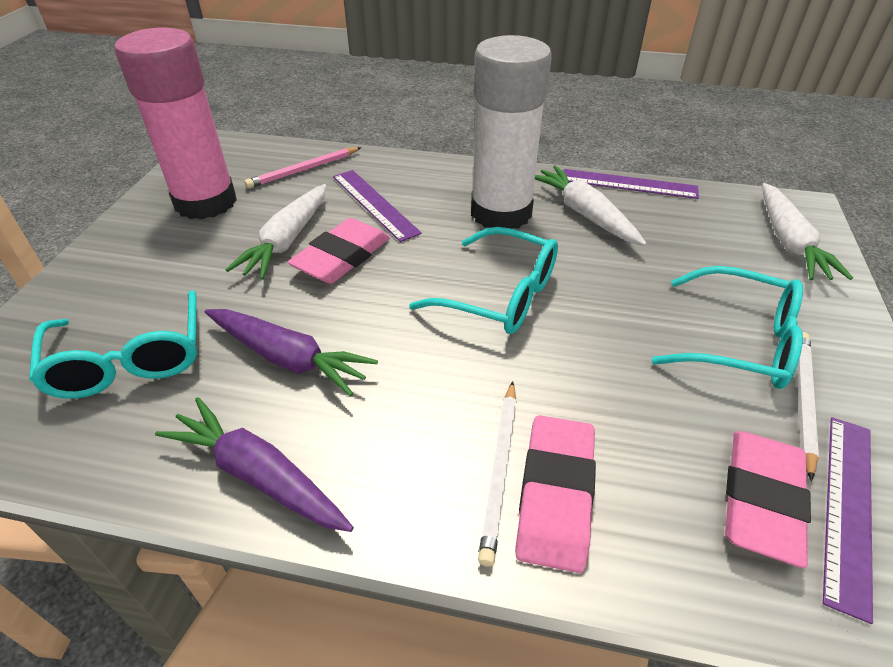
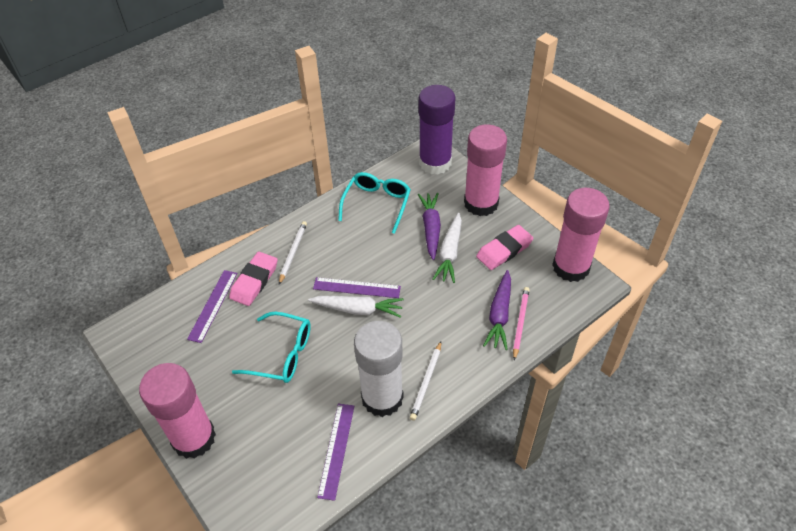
pink eraser: [288,218,390,284] [515,415,596,573] [725,431,811,568] = 3 -> [229,252,278,306] [476,225,534,270] = 2
pink glue stick: [114,28,237,219] = 1 -> [139,363,216,459] [464,124,507,216] [552,188,610,282] = 3
purple glue stick: none = 0 -> [419,85,456,175] = 1
turquoise glasses: [29,290,197,399] [409,227,558,334] [652,266,803,389] = 3 -> [232,312,311,383] [338,172,411,234] = 2
white carrot: [225,184,326,280] [535,165,647,246] [762,183,853,280] = 3 -> [308,296,404,318] [433,213,462,283] = 2

